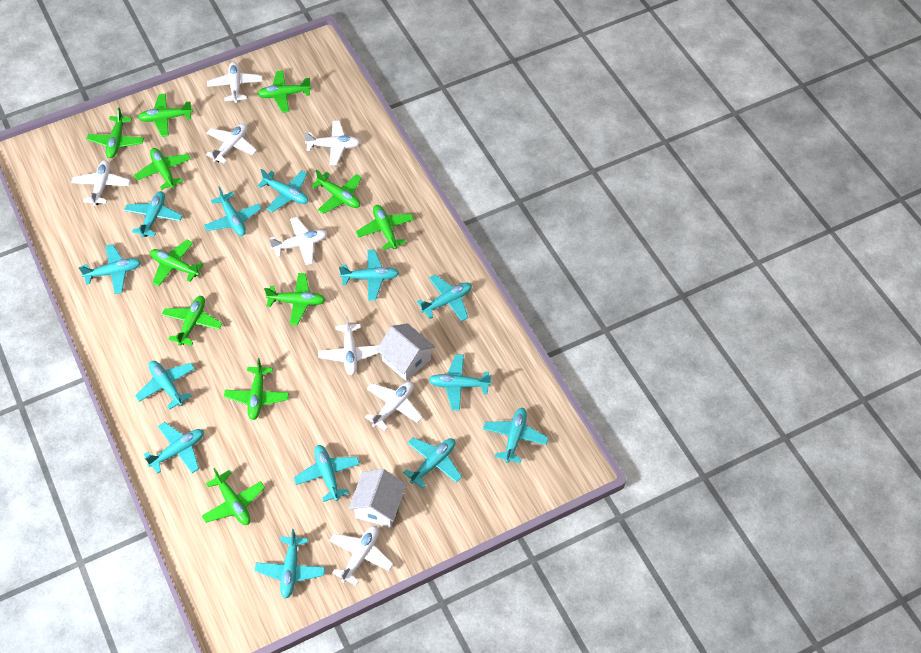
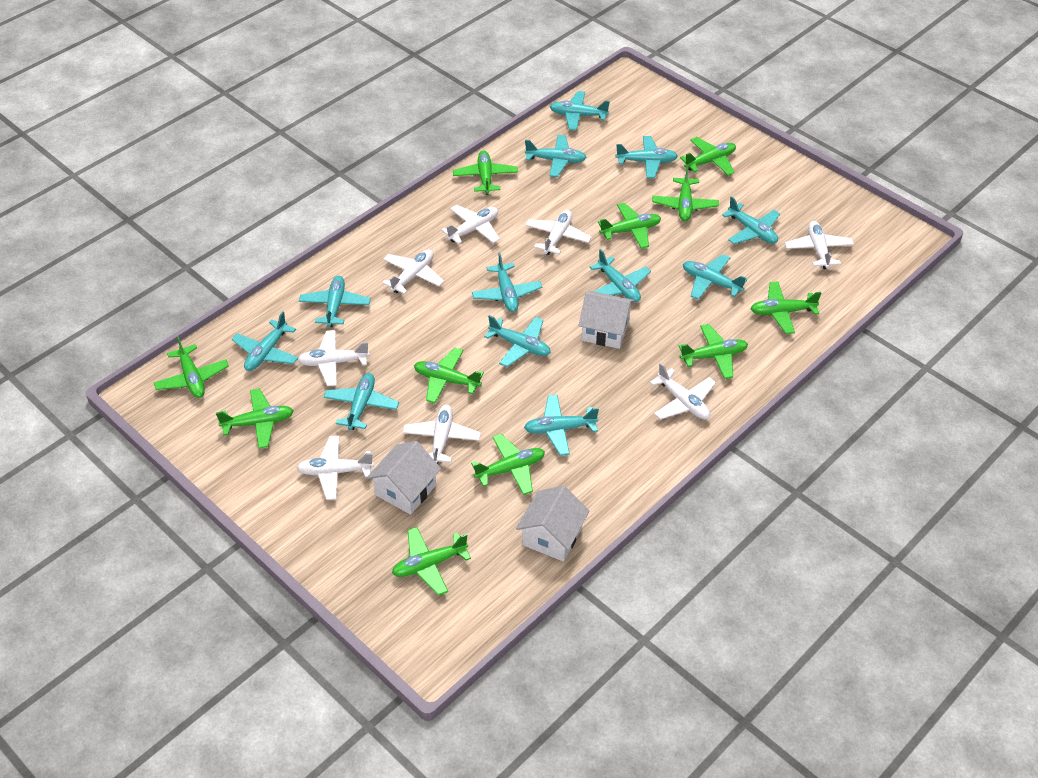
turquoise plane: [79,244,141,294] [124,191,183,237] [135,361,195,410] [144,422,204,474] [204,186,262,236] [255,529,325,599] [257,169,308,212] [294,445,360,502] [339,250,399,300] [403,438,462,489] [417,275,472,321] [429,354,491,411] [483,408,548,463] = 13 -> [232,312,298,371] [299,276,371,327] [323,373,399,430] [472,253,542,312] [484,315,551,367] [524,395,599,456] [525,135,587,177] [550,91,610,130] [590,249,651,302] [616,136,678,178] [683,254,747,300] [722,196,780,244] = 12
white house: [348,469,407,528] [376,323,435,381] = 2 -> [367,441,441,515] [516,486,590,562] [578,291,635,349] = 3

